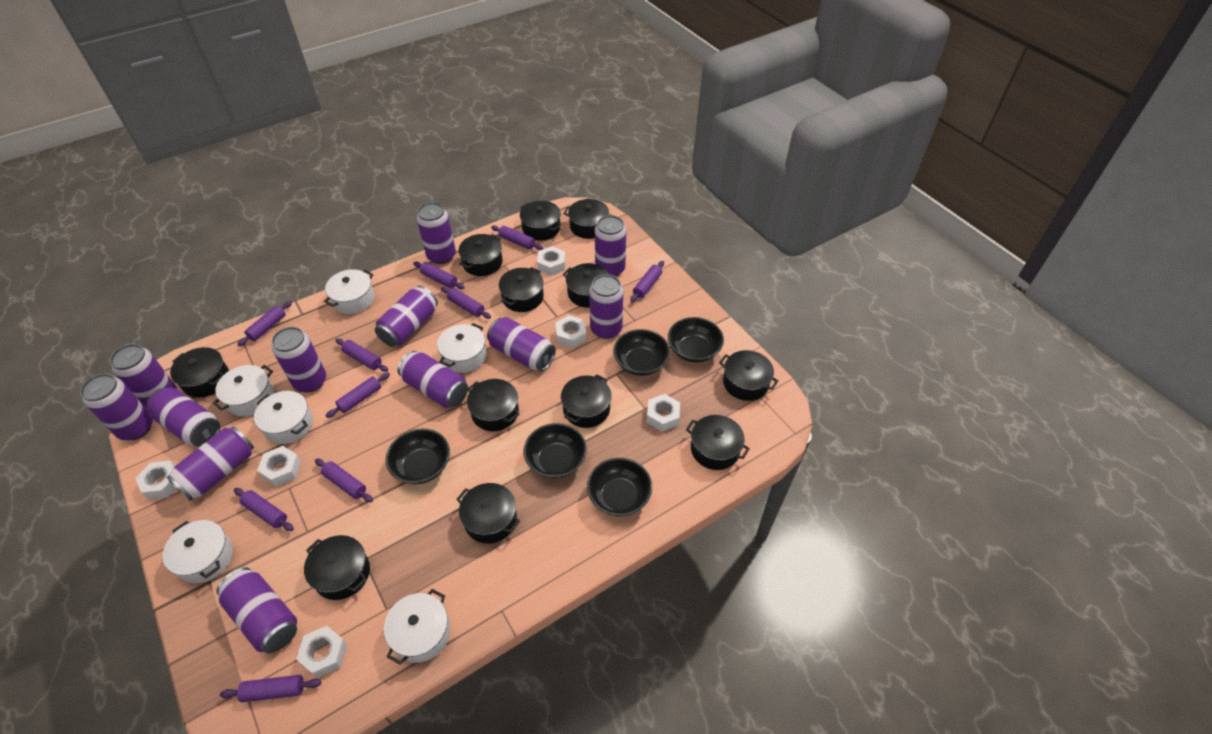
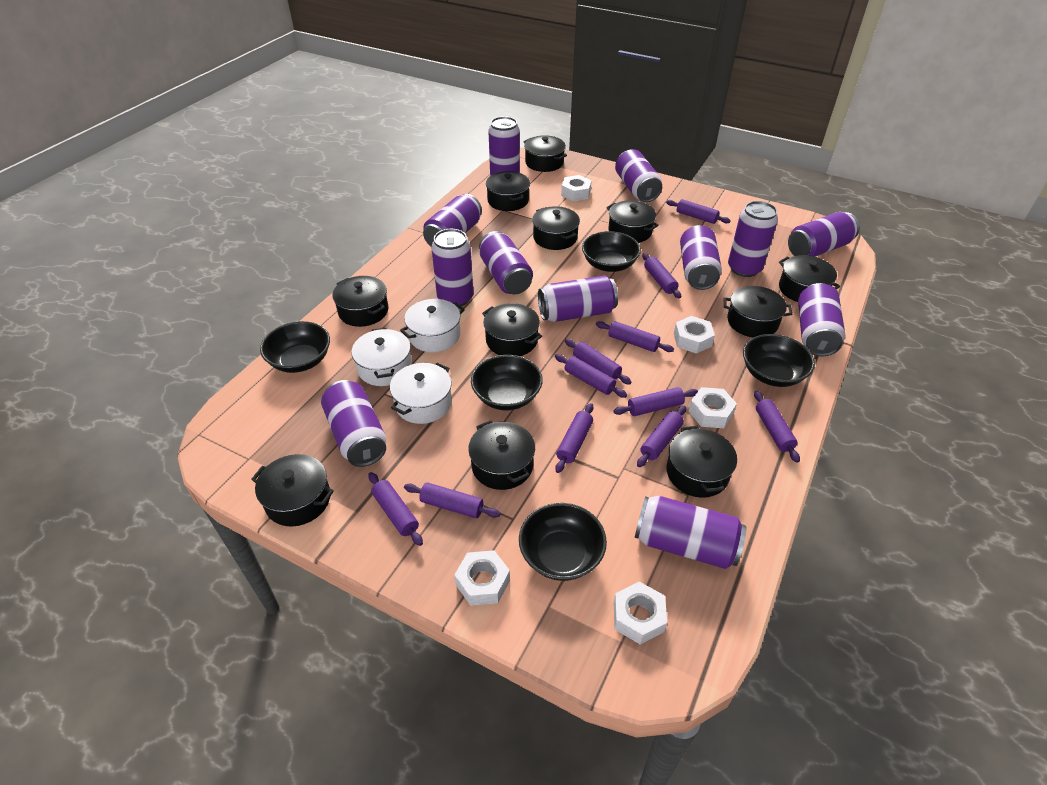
black pot: [170,347,229,398] [304,535,370,600] [456,483,520,543] [459,234,502,276] [467,379,519,431] [499,267,544,312] [520,201,561,241] [561,374,612,428] [563,199,610,239] [563,263,609,308] [686,415,750,470] [719,350,779,401] = 12 -> [251,454,334,526] [332,276,389,327] [468,420,535,490] [482,303,542,356] [486,171,530,211] [523,135,567,172] [532,206,580,250] [607,200,658,243] [667,426,737,498] [724,286,792,338] [779,255,840,302] = 11
purple rolling pin: [220,675,321,702] [234,488,294,531] [237,301,292,347] [315,458,373,502] [326,372,390,418] [335,338,388,372] [413,262,464,289] [441,287,491,319] [491,225,543,250] [631,261,664,303] = 10 -> [368,472,423,546] [404,483,501,518] [555,354,627,398] [555,403,594,473] [565,339,632,385] [596,321,674,352] [613,387,698,416] [637,406,686,467] [642,253,681,298] [666,199,731,224] [754,390,800,463] = 11
white nut: [135,460,177,500] [257,446,301,487] [296,626,347,678] [537,246,566,276] [555,315,587,348] [646,394,680,431] = 6 -> [454,550,510,606] [561,175,592,201] [614,582,667,645] [674,316,715,354] [689,387,737,428] = 5
white pot: [162,520,233,584] [213,365,274,416] [254,391,313,444] [324,269,374,314] [384,589,450,665] [437,323,487,373] = 6 -> [351,328,412,386] [390,363,452,424] [400,299,464,352] = 3

